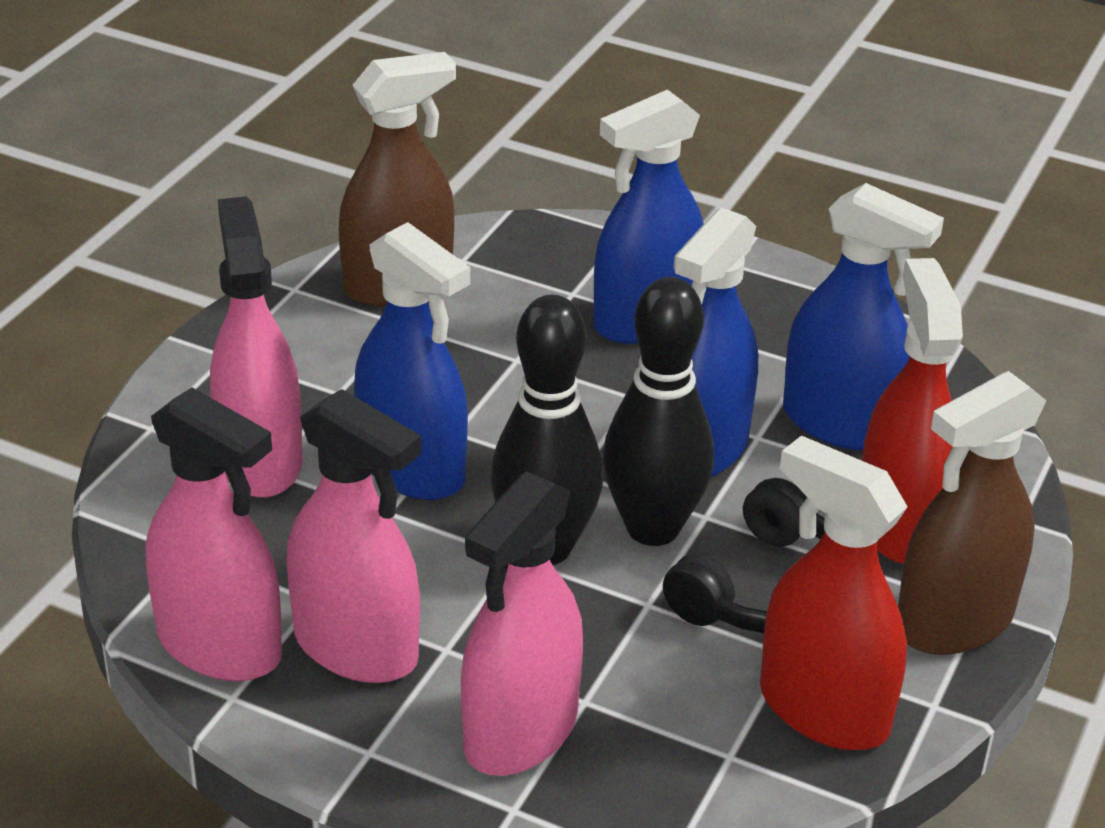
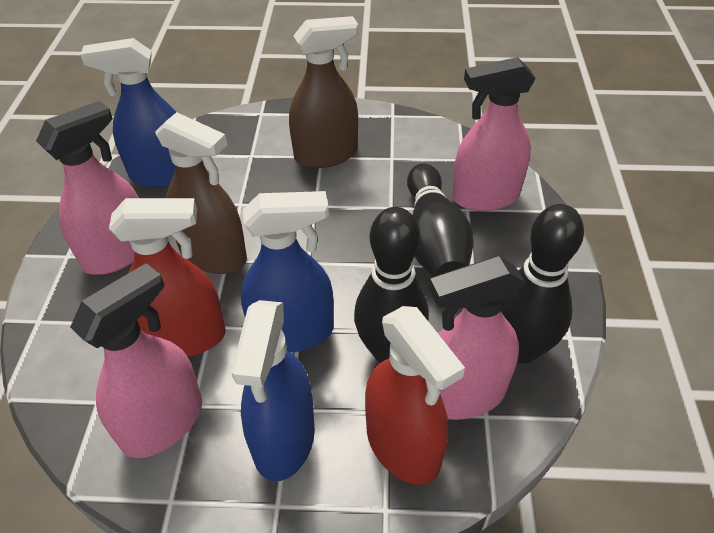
black bowling pin: [490,295,603,565] [603,277,714,546] = 2 -> [354,207,429,363] [407,163,474,277] [501,204,584,364] = 3
black headphones: [663,478,825,633] = 1 -> none = 0
blue spray bottle: [354,222,470,500] [594,90,704,344] [674,207,758,477] [783,183,944,450] = 4 -> [80,38,176,188] [231,300,315,481] [241,191,333,352] = 3

